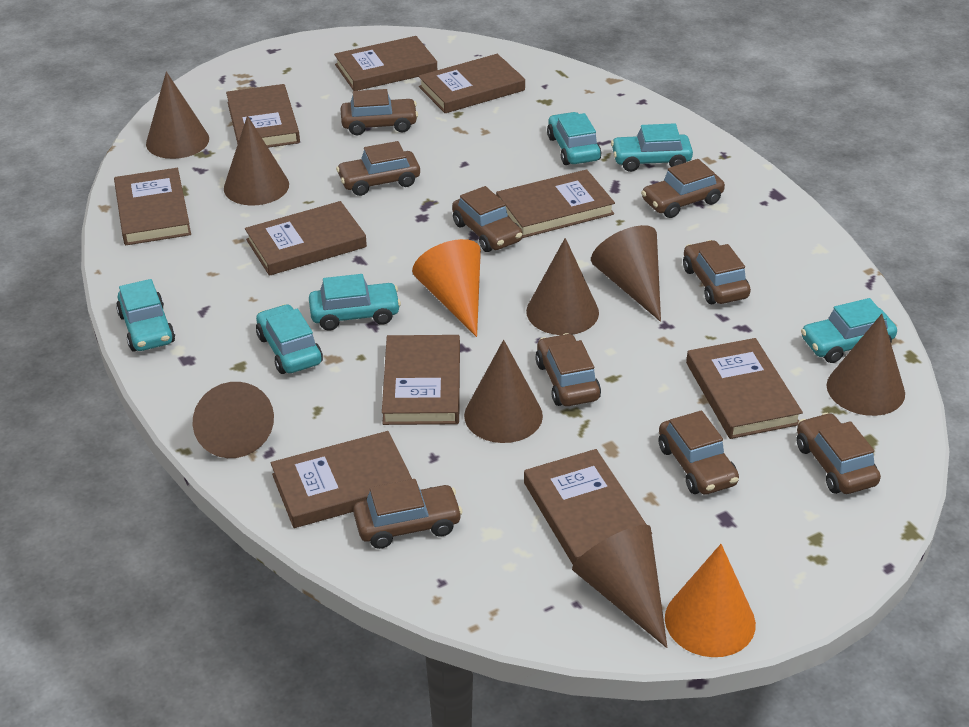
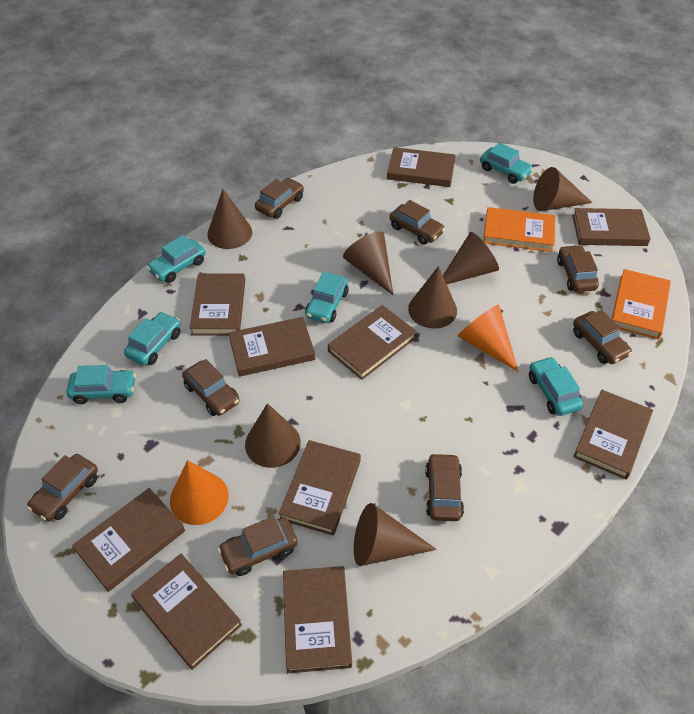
brown car: [336,141,420,196] [340,89,418,136] [353,479,463,549] [452,186,523,252] [535,333,601,406] [641,159,725,218] [659,410,739,495] [683,240,751,304] [797,413,881,494] = 9 -> [27,454,98,521] [182,359,240,416] [218,516,298,576] [255,178,304,219] [389,200,445,245] [425,453,464,521] [557,245,599,292] [573,310,632,364] = 8
brown cone: [146,72,209,159] [193,382,274,458] [224,115,289,205] [464,340,543,443] [526,238,599,335] [572,525,668,648] [591,225,661,322] [827,314,905,416] = 8 -> [207,189,252,249] [245,403,301,468] [343,231,393,295] [354,503,437,566] [408,266,457,329] [443,232,499,284] [533,167,593,211] = 7
orange book: none = 0 -> [483,207,555,252] [612,269,671,340] = 2

